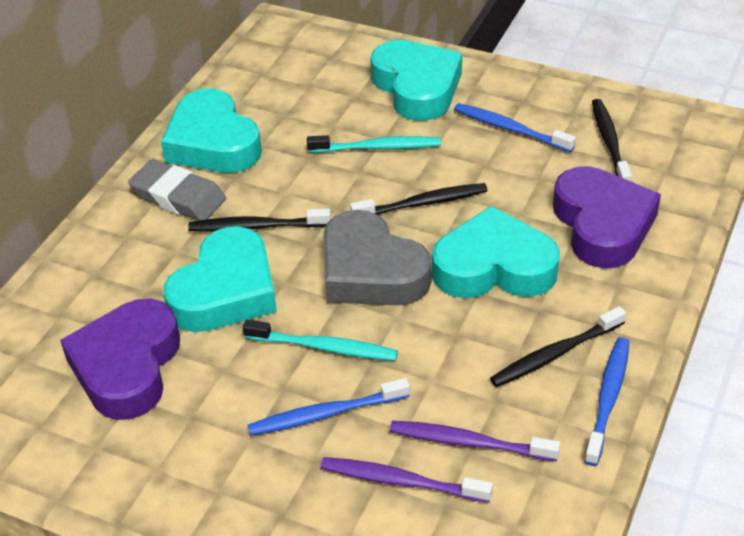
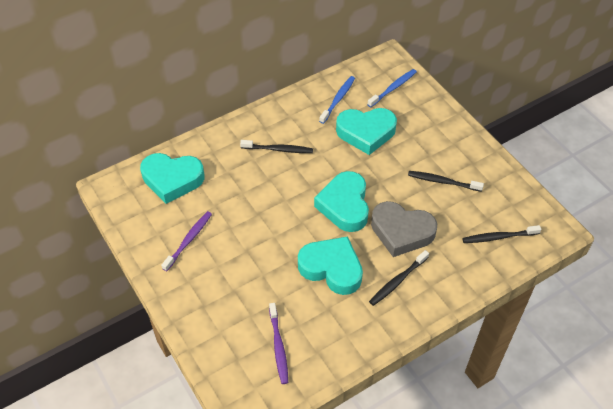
blue toothbrush: [248,378,410,436] [454,103,576,152] [584,337,630,466] = 3 -> [319,76,355,124] [367,69,417,107] = 2
grey eraser: [128,159,226,221] = 1 -> none = 0
purple heart: [60,299,180,420] [553,166,661,268] = 2 -> none = 0
turquoise toothbrush: [243,320,398,361] [307,135,441,153] = 2 -> none = 0

